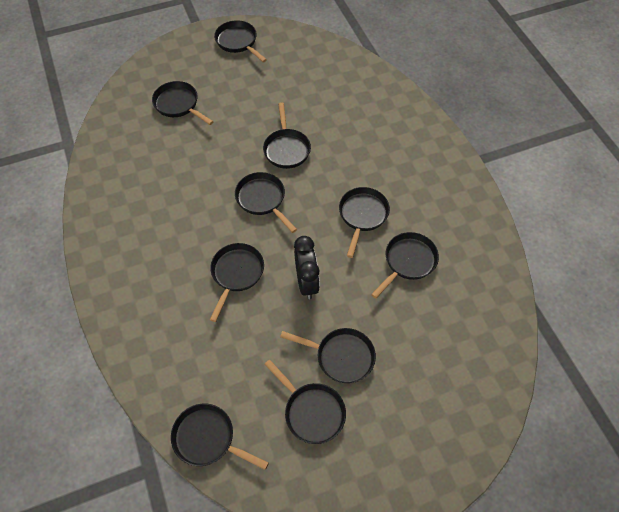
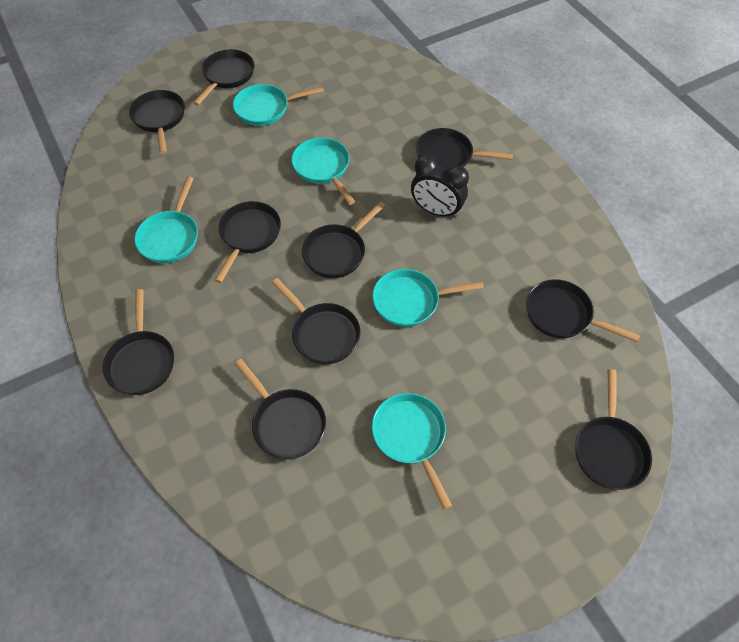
turquoise pan: none = 0 -> [134,177,198,263] [233,84,324,126] [292,138,355,205] [372,269,484,327] [372,393,452,510] = 5

